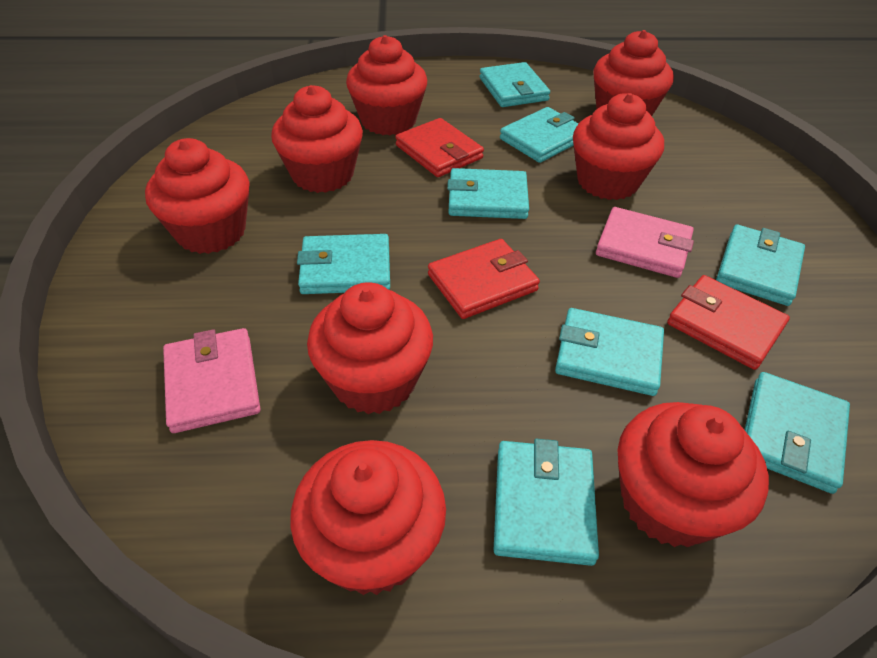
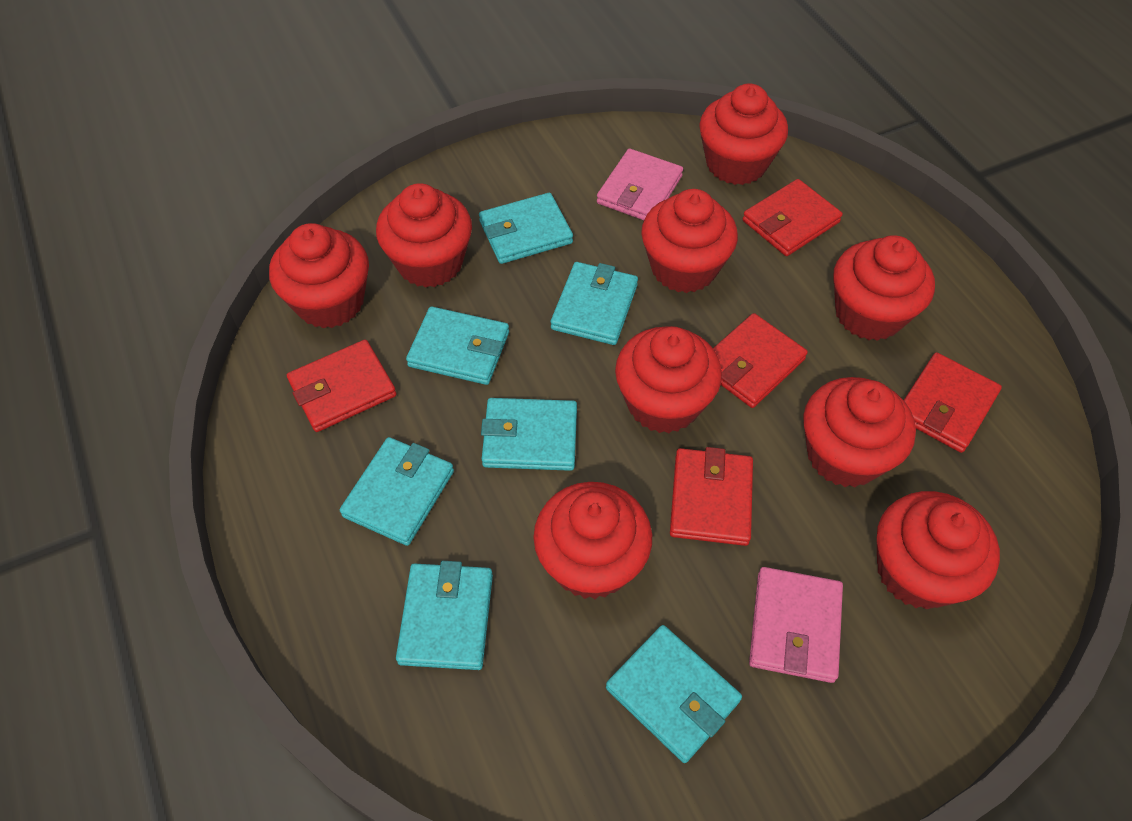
red cupcake: [145,138,250,254] [271,85,363,193] [290,440,446,595] [307,282,433,414] [346,35,427,135] [573,93,664,200] [594,30,674,116] [617,402,769,547] = 8 -> [269,223,369,328] [376,183,472,288] [533,482,652,599] [615,326,722,433] [641,189,738,293] [699,84,788,185] [803,377,916,487] [833,235,935,341] [877,491,1000,609] = 9
red wallet: [395,118,484,177] [428,239,540,319] [667,275,790,370] = 3 -> [287,340,396,432] [670,447,753,546] [713,313,808,408] [743,179,843,256] [904,352,1002,453] = 5
turquoise wallet: [297,234,390,294] [447,168,529,219] [480,62,550,107] [494,438,599,566] [500,107,579,163] [555,308,664,396] [716,225,805,306] [745,372,850,494] = 8 -> [340,437,454,546] [396,561,493,670] [406,307,509,385] [479,193,573,264] [481,398,577,471] [551,262,638,345] [606,625,742,763] = 7

